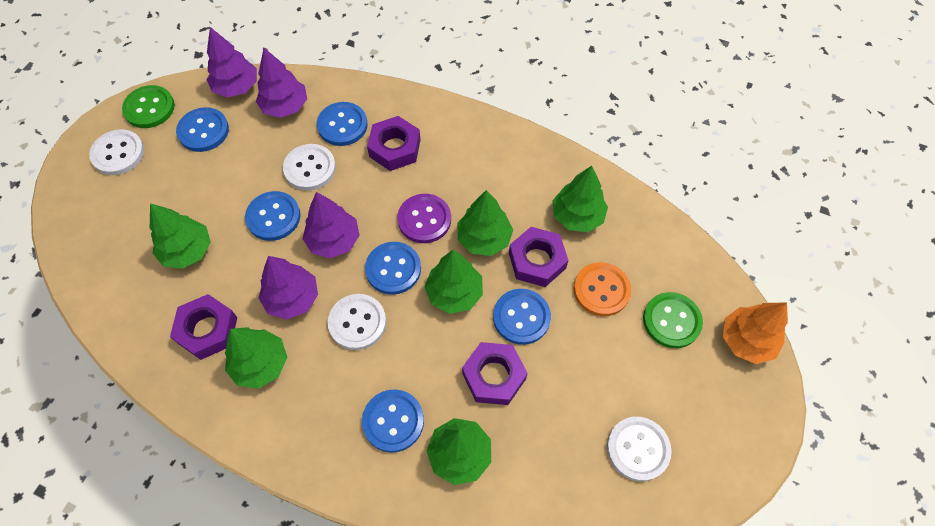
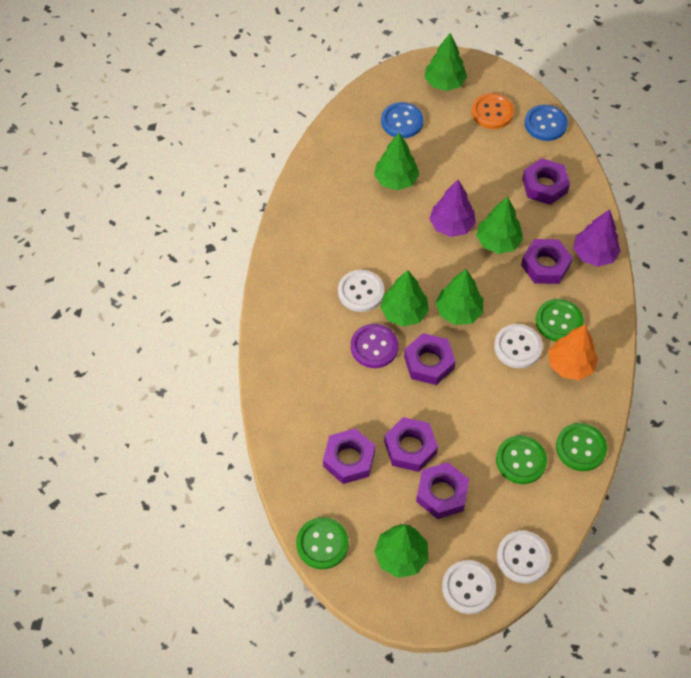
blue button: [176,107,229,152] [245,191,300,241] [317,102,368,146] [362,389,424,453] [365,242,421,295] [493,289,551,345] = 6 -> [381,102,424,138] [525,105,568,141] = 2
green button: [122,85,175,128] [643,292,703,348] = 2 -> [296,517,349,569] [496,435,547,484] [536,299,584,342] [556,423,607,471] = 4
purple nut: [170,294,237,360] [367,116,420,171] [462,342,528,405] [509,227,568,287] = 4 -> [323,428,375,484] [384,417,438,472] [404,333,456,385] [416,462,469,519] [521,239,573,284] [522,158,570,205] = 6
purple tree: [207,27,257,98] [256,48,307,118] [259,256,318,320] [303,192,360,258] = 4 -> [429,180,476,237] [573,209,621,267] = 2

